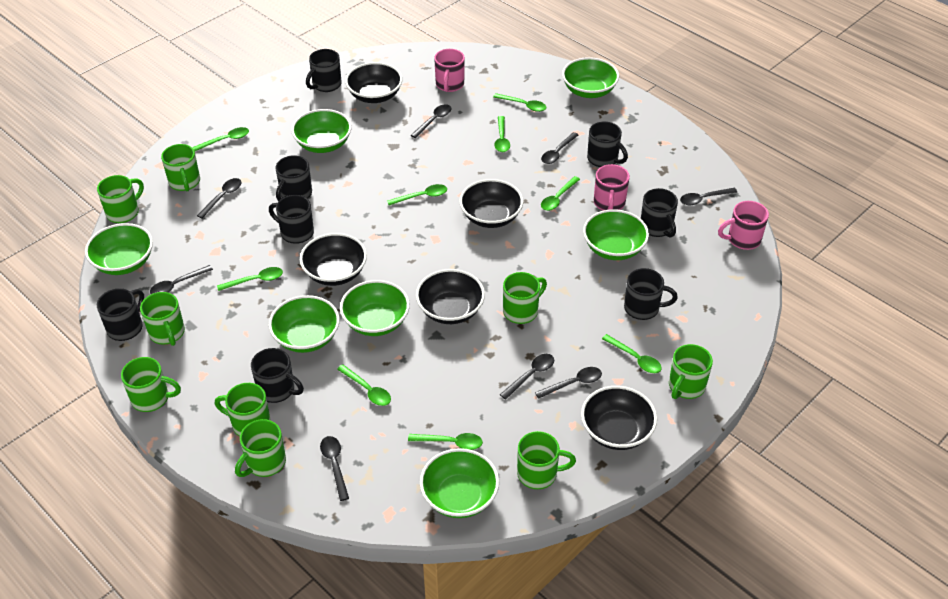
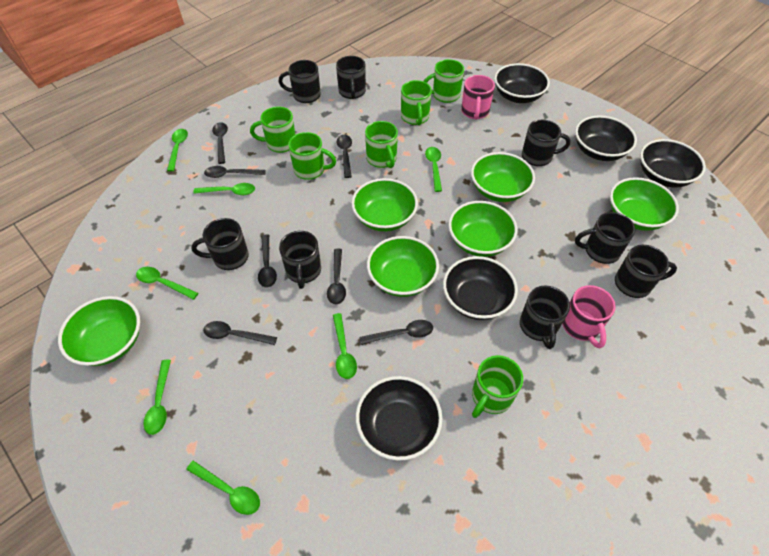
black spoon: [150,265,213,294] [197,178,241,218] [320,436,349,501] [411,104,451,138] [500,354,554,400] [535,367,602,399] [541,132,578,164] [680,188,737,205] = 8 -> [203,321,277,345] [204,166,266,178] [212,122,228,164] [258,234,277,287] [327,249,346,304] [337,135,352,178] [359,320,433,345] = 7
green bowl: [85,223,153,275] [268,295,340,353] [291,109,352,153] [340,280,410,336] [420,448,499,518] [562,57,619,98] [583,209,649,260] = 7 -> [58,296,140,366] [351,178,418,232] [367,236,439,297] [448,201,518,257] [471,152,535,202] [610,177,679,231] = 6
green mug: [97,175,144,223] [121,357,181,412] [140,292,185,346] [161,144,200,191] [215,383,271,436] [235,419,286,477] [503,272,547,324] [517,431,576,489] [669,344,713,399] = 9 -> [250,107,295,153] [288,132,336,180] [365,121,398,168] [401,80,432,125] [424,59,464,103] [472,355,523,418] = 6
green spoon: [192,127,249,151] [217,267,283,291] [337,364,391,406] [387,184,447,205] [408,433,483,450] [493,93,547,112] [494,116,510,152] [541,176,580,211] [602,334,662,373] = 9 -> [136,267,198,300] [144,360,171,435] [167,129,188,172] [186,461,260,515] [193,183,255,195] [333,313,357,379] [425,147,442,192] = 7
pink mug: [434,49,465,92] [594,164,630,210] [718,201,769,250] = 3 -> [461,75,495,120] [562,285,616,349] = 2

